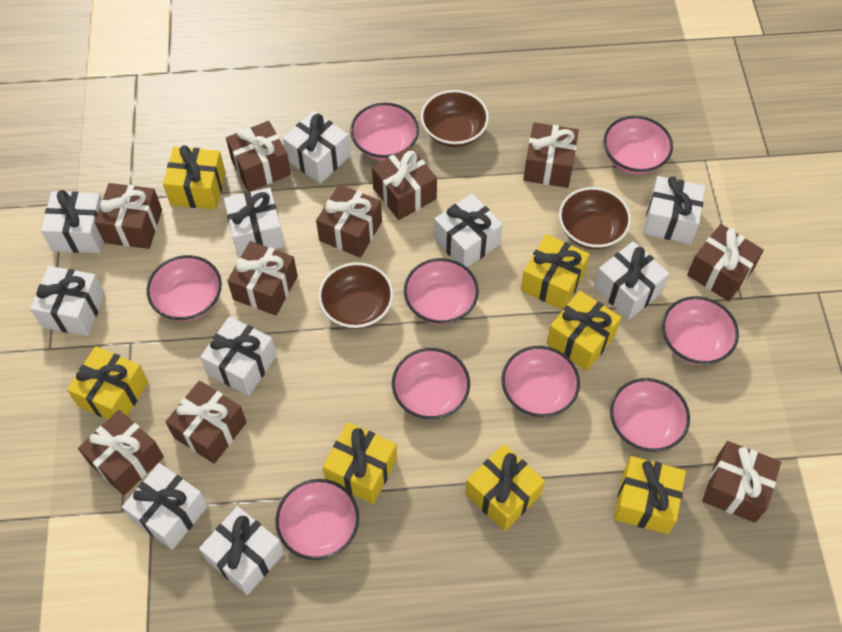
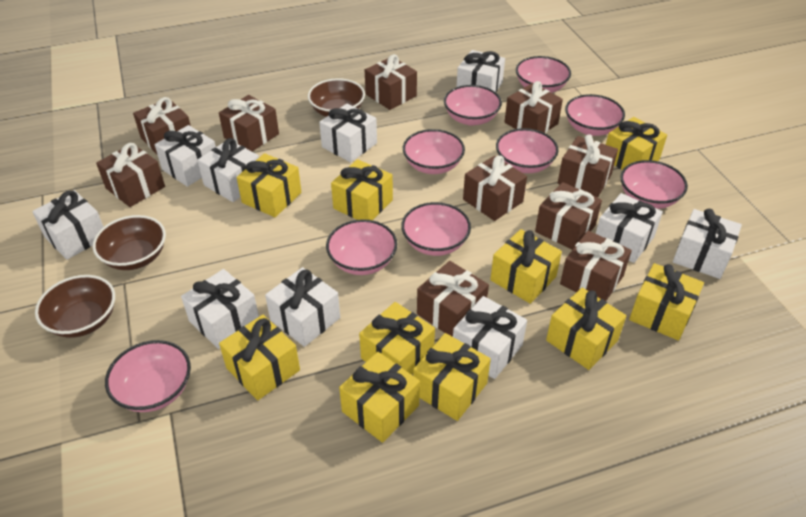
yellow gift: [67,346,148,419] [163,145,226,210] [323,422,397,504] [465,444,545,531] [521,234,590,310] [547,290,621,371] [614,456,686,534] = 7 -> [219,315,300,401] [237,153,301,217] [331,159,393,220] [339,352,420,443] [359,302,435,375] [413,333,491,421] [490,229,562,304] [546,288,626,370] [606,117,667,170] [629,263,704,341] = 10

